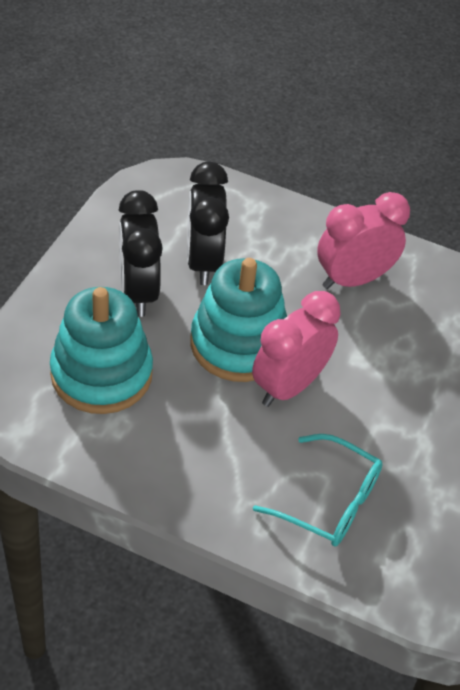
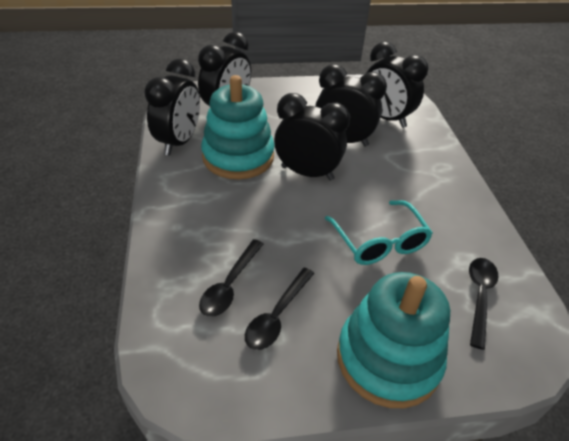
black clock: [119,190,163,317] [187,162,229,285] = 2 -> [144,59,200,156] [198,32,251,106] [274,93,350,181] [315,64,387,147] [367,42,429,128] = 5
black spoon: none = 0 -> [199,239,263,317] [245,267,314,350] [469,258,499,350] = 3
pink clock: [252,291,341,407] [317,192,410,289] = 2 -> none = 0

